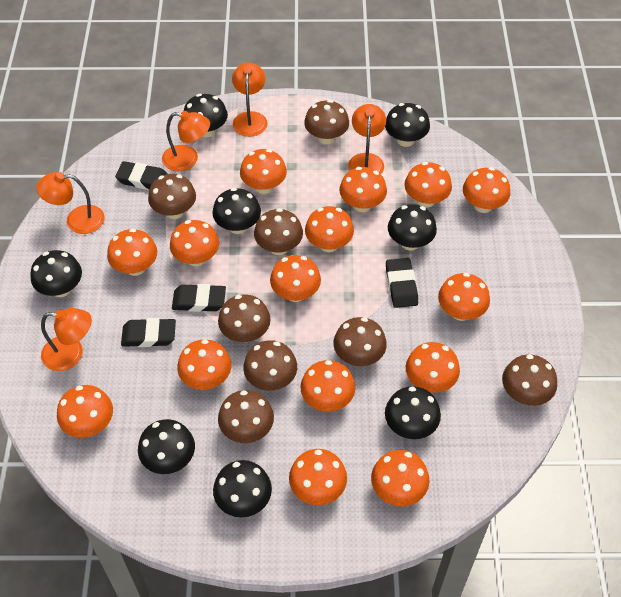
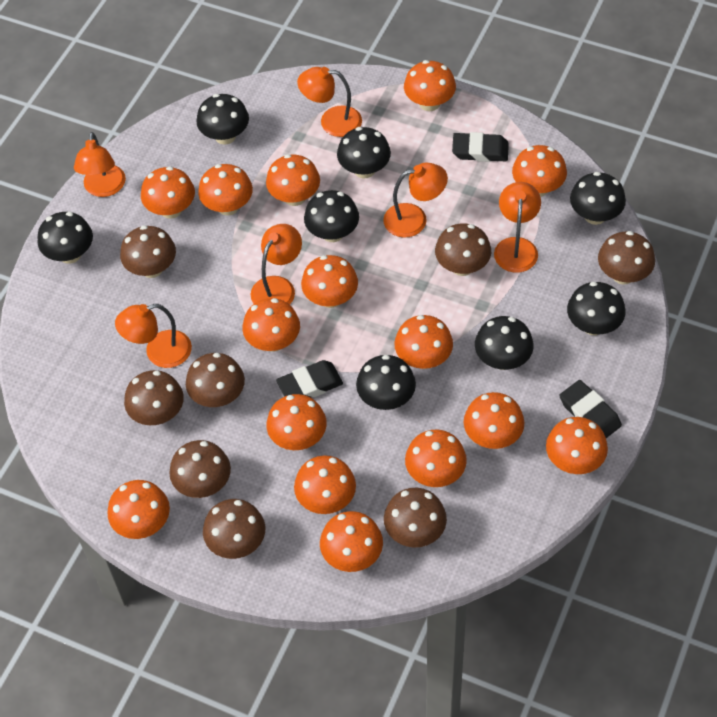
black eraser: [115,161,168,190] [121,318,176,347] [172,284,226,312] [386,258,418,308] = 4 -> [276,360,343,397] [452,132,509,162] [559,380,622,438] = 3
orange lamp: [36,172,105,234] [41,308,92,371] [162,111,210,171] [232,62,268,137] [348,104,386,174] = 5 -> [74,132,126,197] [115,304,192,368] [251,224,302,305] [297,67,362,137] [383,163,448,237] [494,182,541,273] = 6

